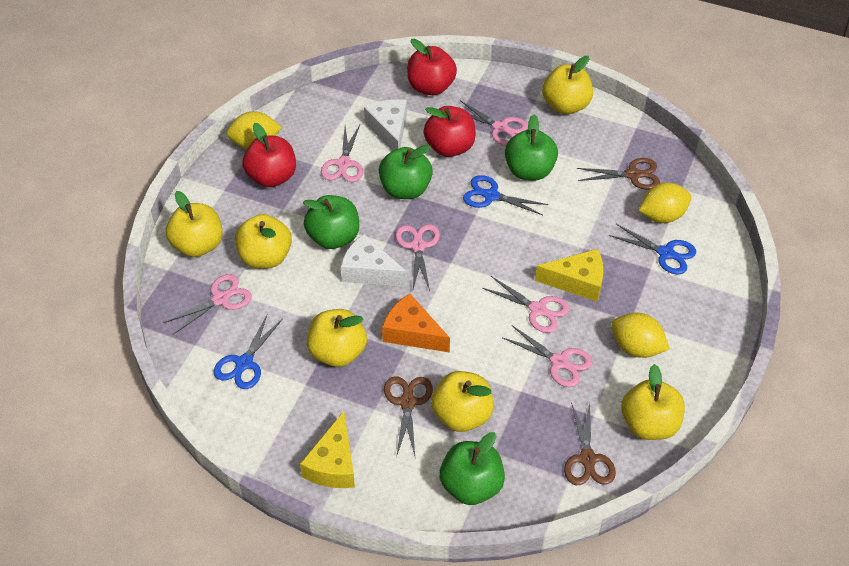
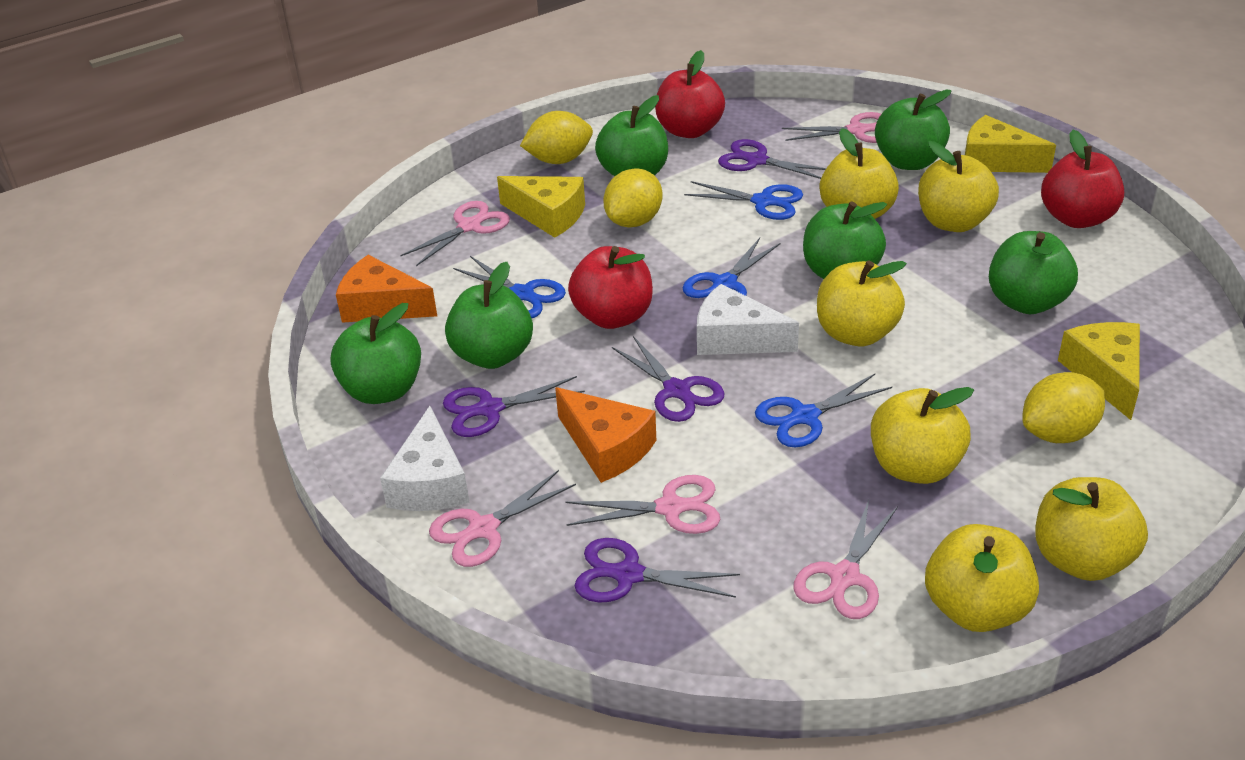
blue scissors: [214,313,282,389] [463,175,548,215] [609,224,696,275] = 3 -> [453,256,566,318] [683,238,780,298] [684,181,803,220] [755,374,892,447] = 4
brown scissors: [384,376,433,457] [564,402,616,485] [577,158,660,190] = 3 -> none = 0
green apple: [303,195,359,249] [379,144,433,199] [439,432,505,505] [505,114,558,181] = 4 -> [331,303,421,404] [445,262,533,369] [595,95,668,176] [803,201,887,279] [875,90,951,170] [989,231,1078,314] = 6
orange cheese: [382,293,450,353] = 1 -> [336,255,437,323] [555,387,656,483] = 2
pink scissors: [163,274,252,335] [321,125,363,182] [395,224,440,291] [461,101,528,146] [482,276,570,333] [502,326,593,387] = 6 -> [400,201,510,266] [429,470,576,567] [566,475,720,534] [782,112,881,143] [793,500,898,619] = 5
purple scissors: none = 0 -> [443,376,585,437] [575,538,740,602] [612,336,724,422] [718,139,826,179] = 4
yellow cheese: [300,411,355,488] [535,249,604,302] = 2 -> [497,176,585,238] [965,115,1056,173] [1058,322,1140,420] = 3

